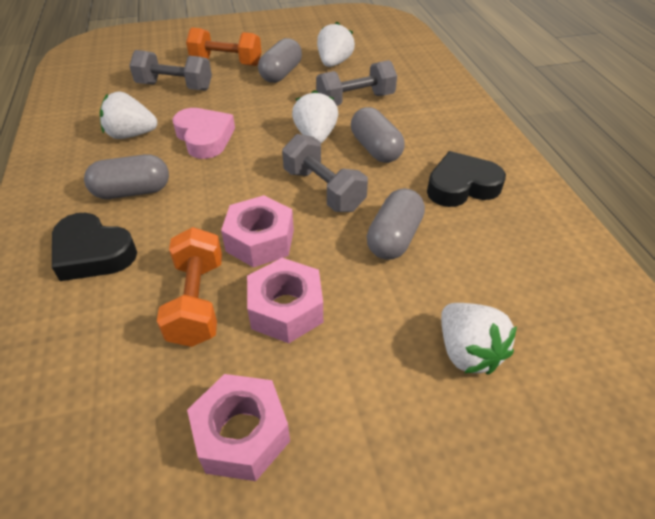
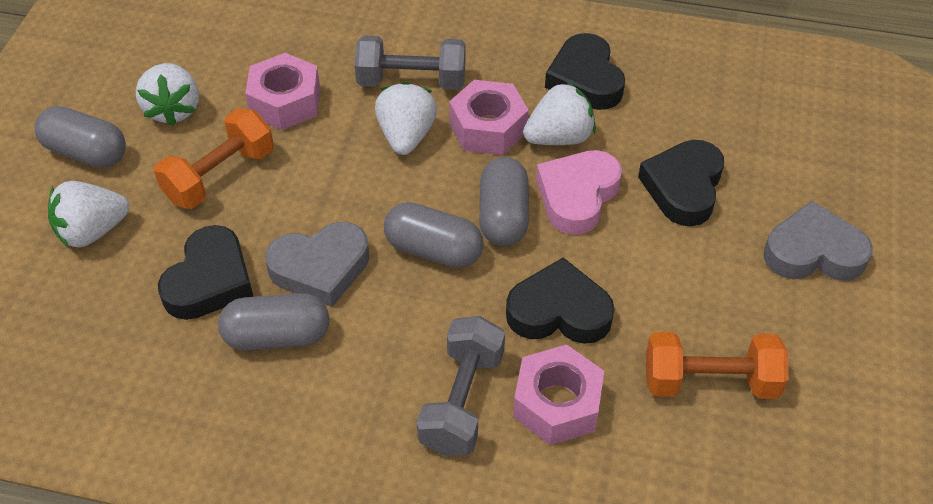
black heart: [52,213,137,281] [427,151,506,207] = 2 -> [158,225,253,320] [506,257,615,344] [545,33,625,110] [638,140,724,226] = 4
grey dumbbell: [129,50,212,91] [282,134,368,212] [316,60,397,106] = 3 -> [355,36,466,90] [417,316,505,456] = 2
grey heart: none = 0 -> [265,222,369,307] [763,201,873,281] = 2

